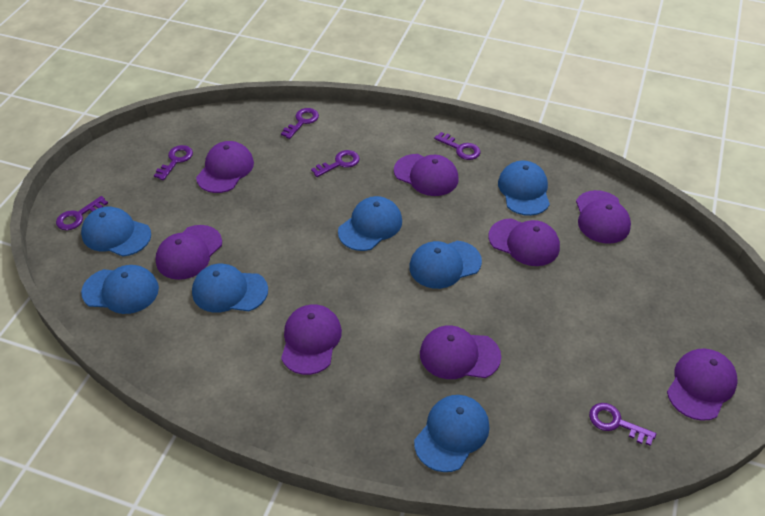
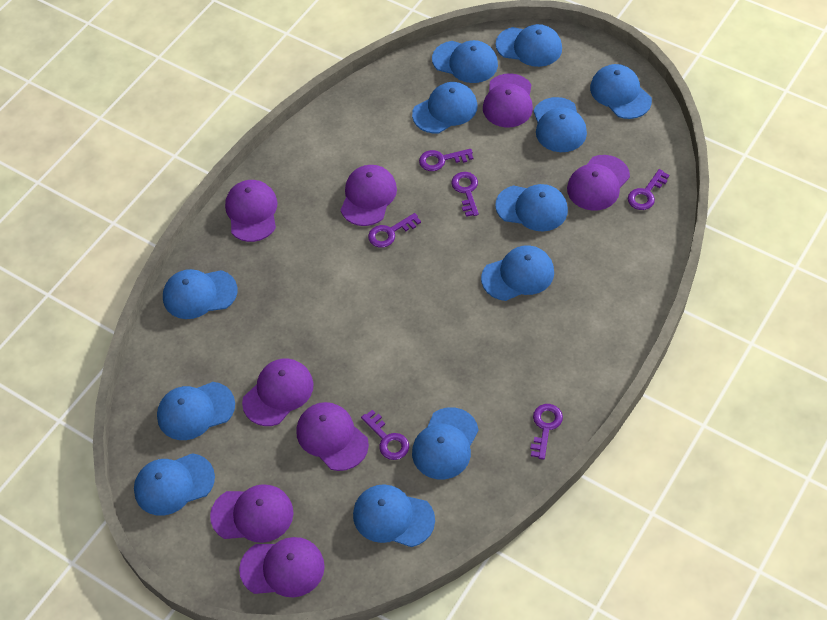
blue cap: [81,206,151,257] [81,265,159,314] [192,264,268,313] [338,196,402,251] [409,241,482,289] [414,395,490,472] [498,161,550,216] = 7 -> [134,453,215,516] [157,382,235,440] [163,269,238,319] [353,484,435,547] [412,82,477,133] [412,407,479,479] [432,40,498,83] [481,245,554,301] [495,184,568,231] [496,24,562,67] [534,97,587,152] [590,64,652,119] = 12

